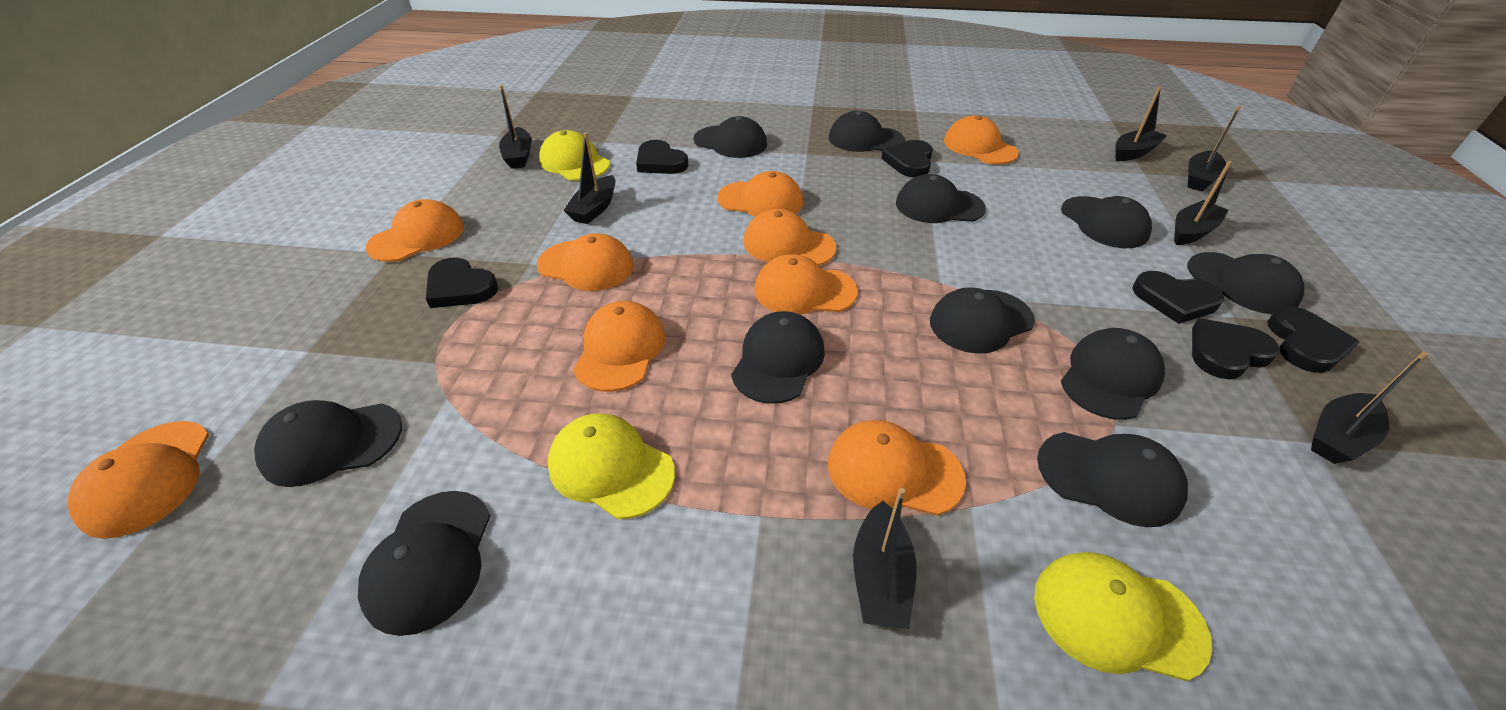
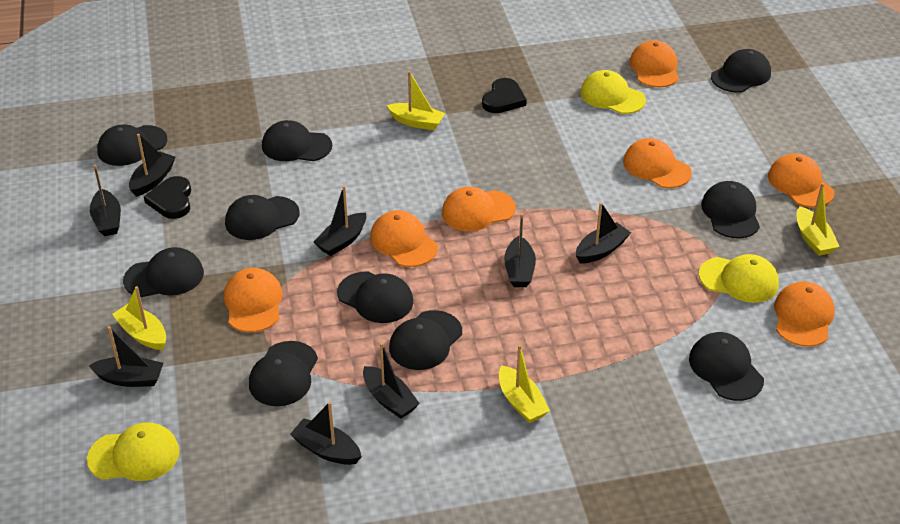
black boat: [499,85,532,169] [563,132,615,224] [853,488,917,629] [1115,87,1167,161] [1174,161,1232,245] [1188,106,1241,191] [1311,351,1428,464] = 7 -> [89,326,164,387] [90,165,121,236] [129,134,176,197] [290,402,362,465] [313,186,366,256] [363,343,420,419] [504,213,536,287] [576,202,631,264] = 8
black cap: [254,400,402,487] [358,491,491,636] [694,116,767,158] [731,311,825,404] [829,111,905,152] [896,174,986,223] [930,287,1035,354] [1037,432,1188,527] [1061,196,1152,248] [1061,328,1165,420] [1187,252,1304,314] = 11 -> [97,125,167,166] [123,247,204,297] [225,195,300,240] [249,341,318,406] [262,120,332,161] [337,272,413,323] [389,310,462,370] [689,332,764,401] [701,181,760,239] [711,49,771,93] = 10
black heart: [426,258,498,308] [636,140,688,174] [881,140,933,177] [1132,271,1224,324] [1192,318,1280,379] [1267,306,1360,373] = 6 -> [144,176,191,219] [482,78,527,113] = 2
orange cap: [67,421,209,539] [366,199,464,262] [537,233,634,291] [573,301,665,392] [717,171,803,217] [743,209,836,266] [754,254,858,315] [828,420,966,515] [944,115,1019,164] = 9 -> [224,268,283,332] [370,210,438,267] [442,187,516,231] [623,138,692,188] [630,40,679,88] [768,153,834,207] [774,281,835,347] = 7
yellow boat: none = 0 -> [112,286,166,350] [387,71,445,130] [499,345,550,423] [797,183,840,256] = 4

